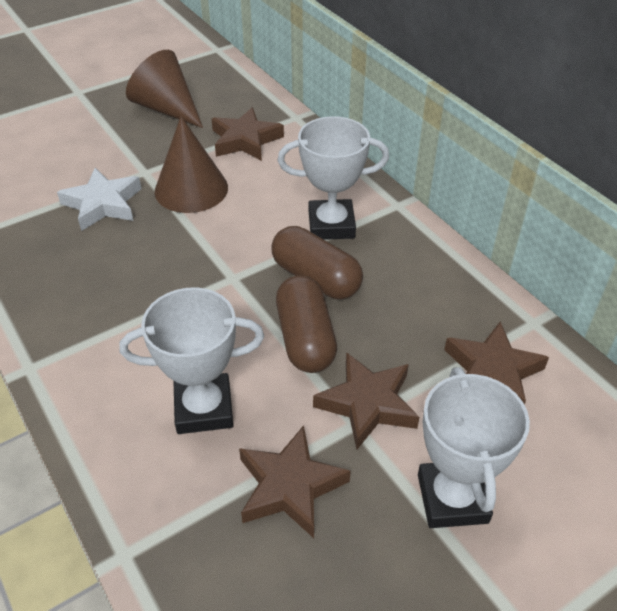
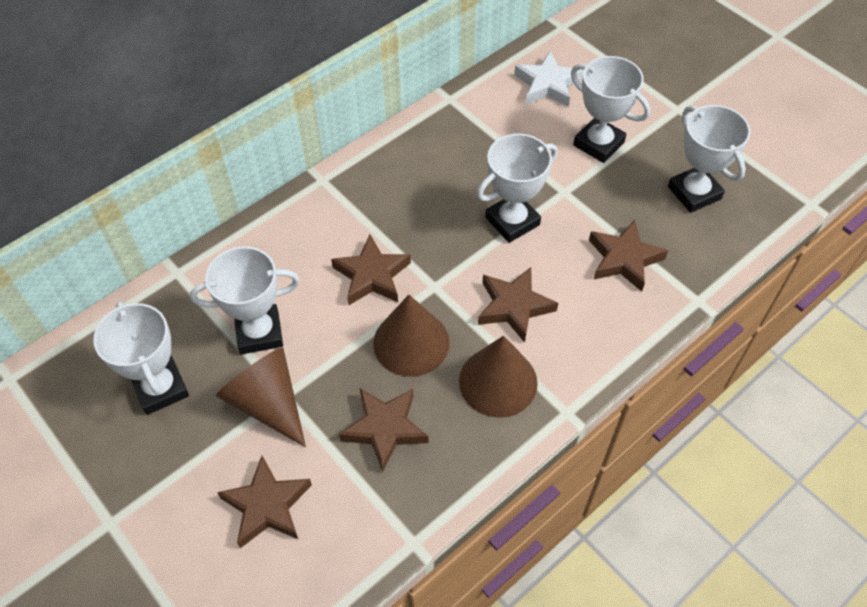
brown capsule: [272,226,363,299] [276,275,337,373] = 2 -> none = 0
brown cone: [126,50,203,128] [155,116,228,213] = 2 -> [216,347,306,447] [373,295,449,377] [459,336,538,418] = 3
brown star: [212,107,284,161] [239,425,351,538] [313,352,419,449] [444,321,549,405] = 4 -> [217,456,312,548] [331,235,411,305] [339,388,428,472] [478,267,558,343] [589,220,668,292] = 5
white trophy: [119,287,264,434] [278,116,389,240] [418,367,530,528] = 3 -> [93,301,189,415] [190,246,300,354] [477,134,558,243] [571,56,650,163] [668,105,751,213] = 5

